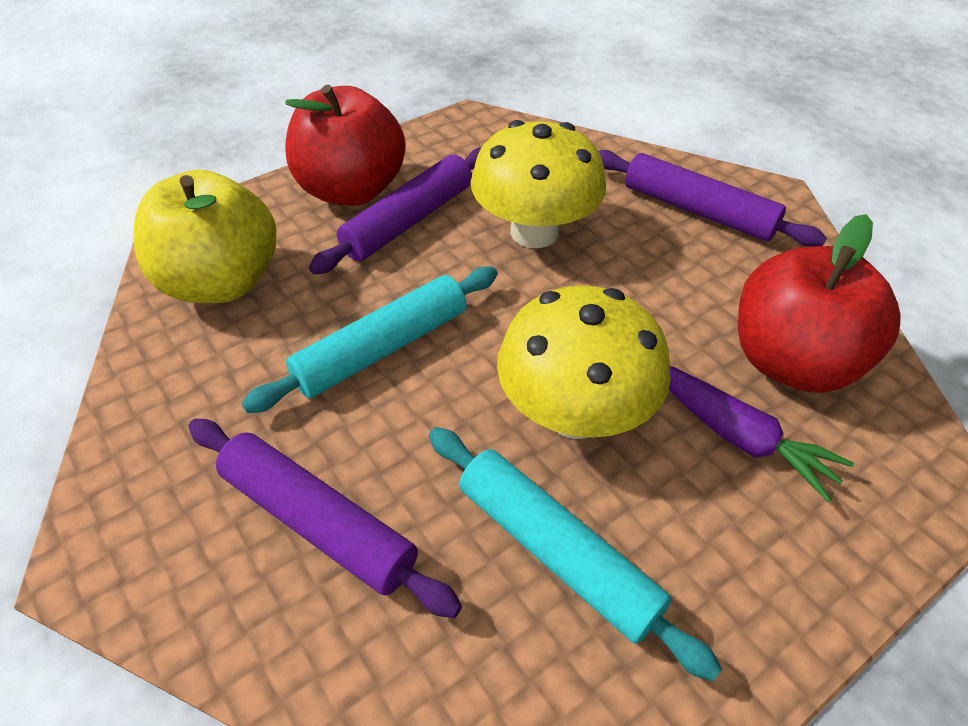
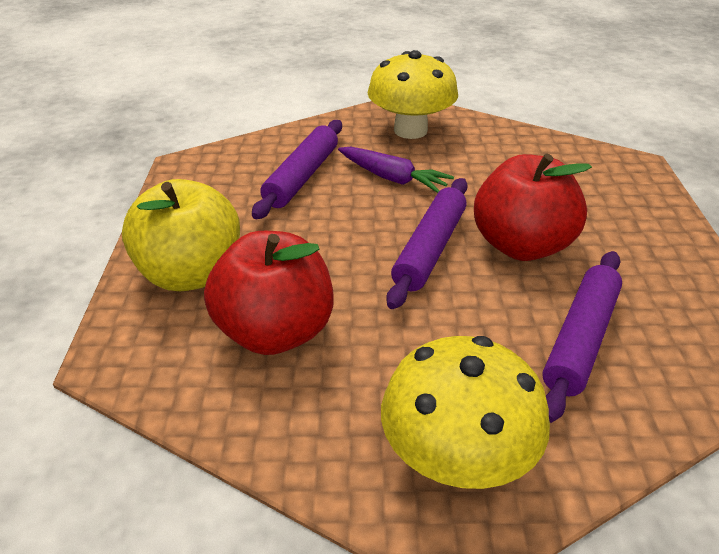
turquoise rolling pin: [241,266,498,413] [429,427,722,682] = 2 -> none = 0

